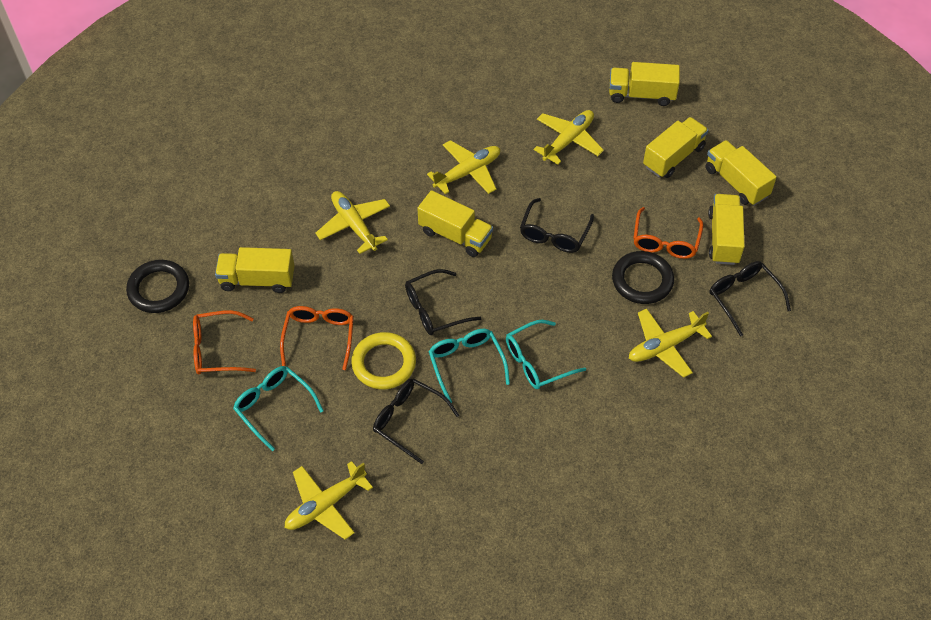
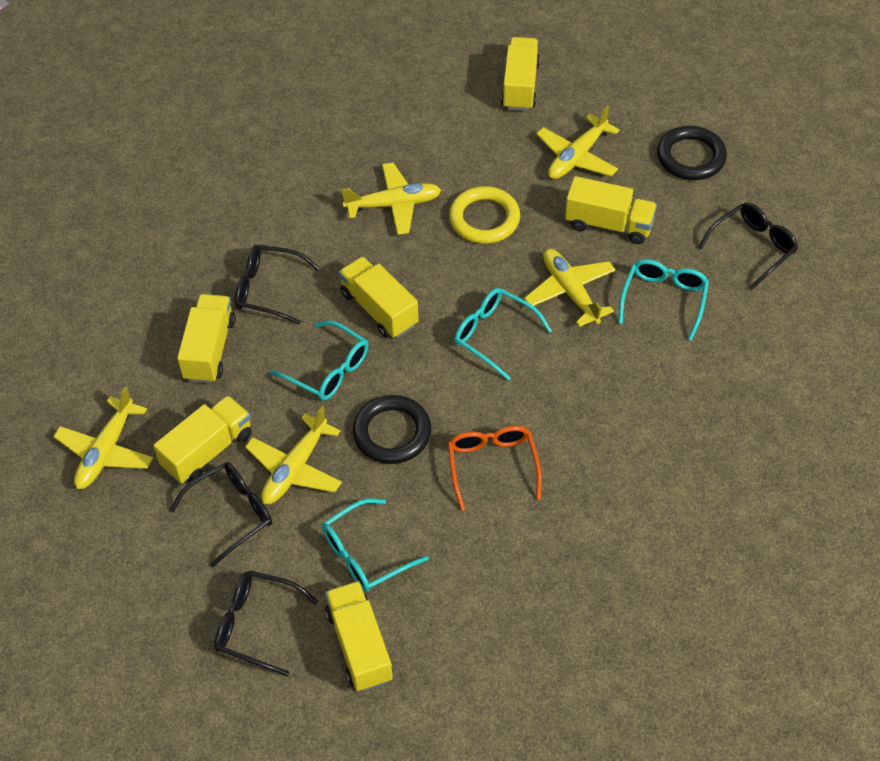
orange glasses: [193,310,256,374] [280,306,354,370] [633,207,703,259] = 3 -> [448,426,542,511] = 1
turquoise glasses: [233,366,324,451] [428,329,510,403] [506,320,586,389] = 3 -> [270,320,368,400] [322,499,429,592] [454,288,552,380] [618,259,709,341] = 4

